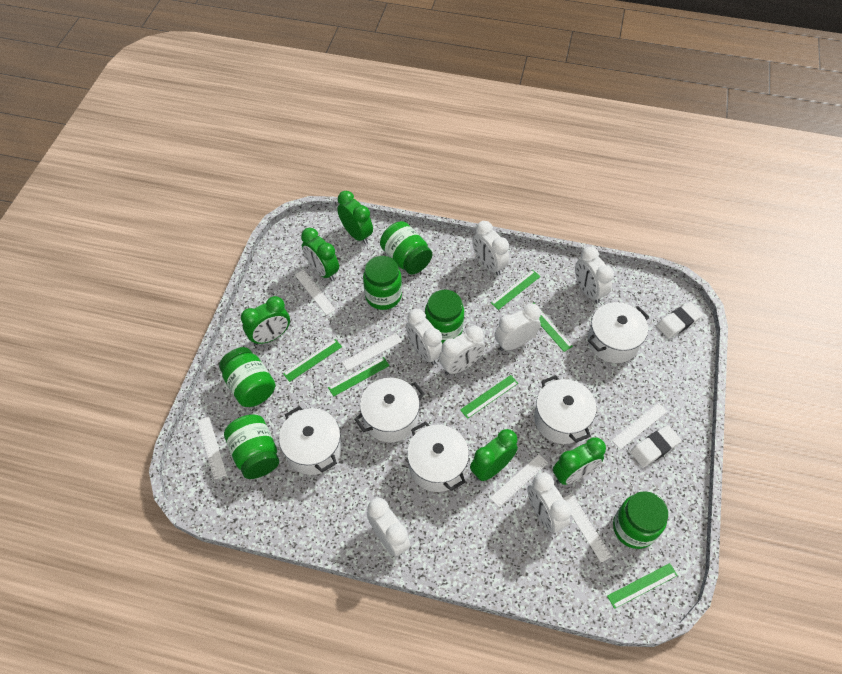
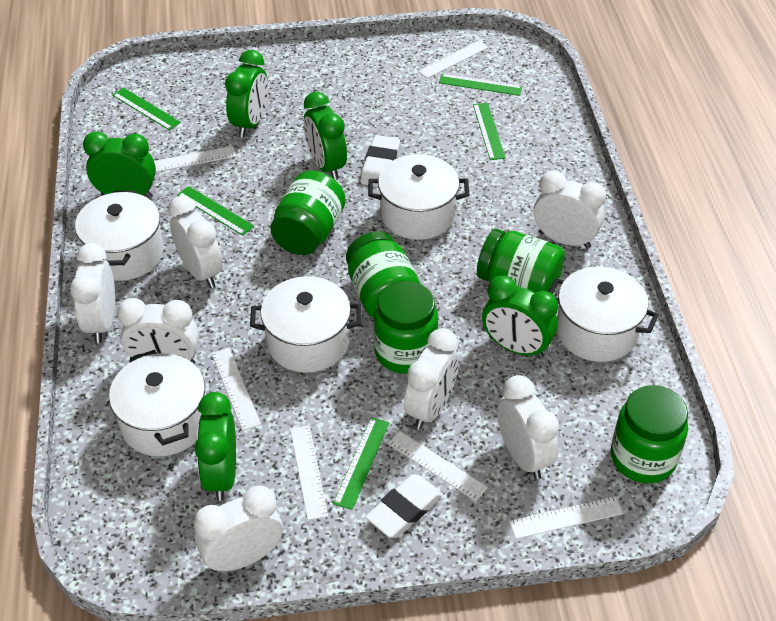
green jar: [219,347,275,407] [224,414,279,479] [363,256,402,310] [380,221,432,275] [425,290,464,344] [613,491,668,549] = 6 -> [270,171,346,255] [346,232,421,318] [374,281,438,374] [477,229,565,293] [611,385,688,483] = 5
green ruler: [283,339,342,382] [328,357,390,396] [460,375,518,419] [491,270,541,310] [532,303,573,352] [607,563,678,609] = 6 -> [112,88,181,130] [177,186,254,236] [333,417,389,510] [439,74,522,96] [473,103,506,160] = 5

